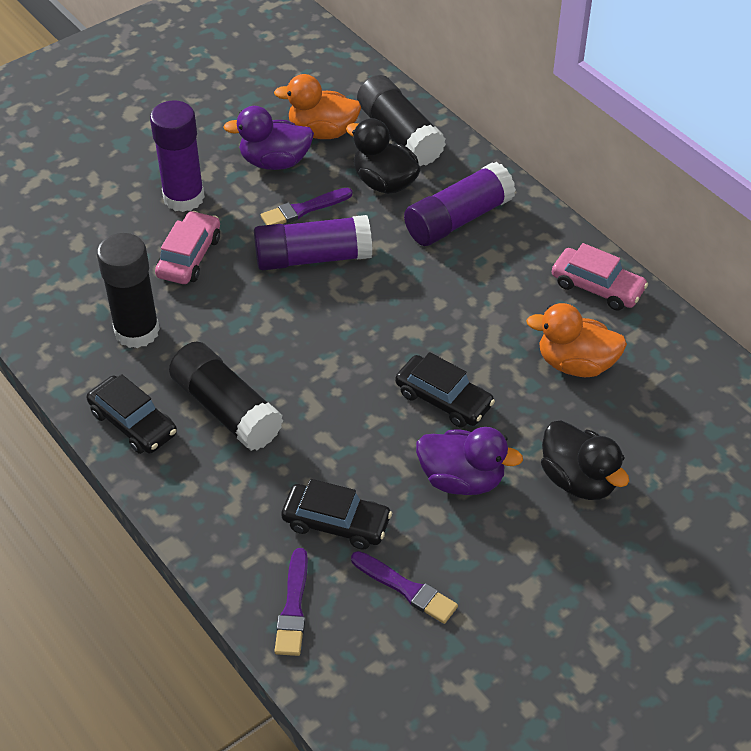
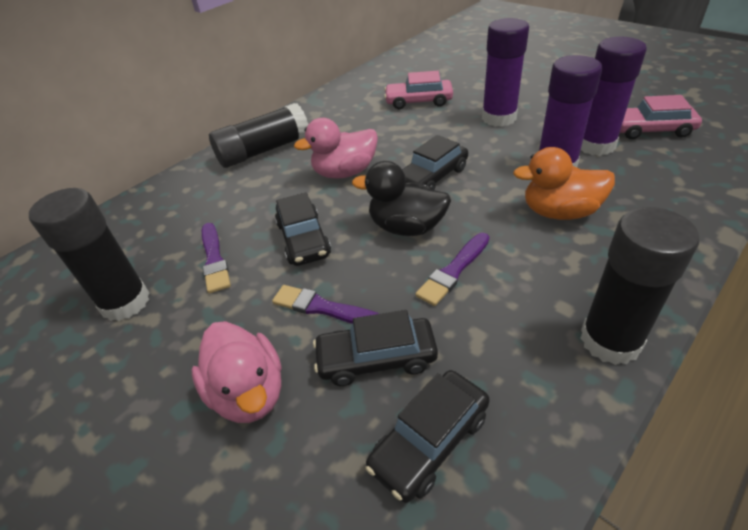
black car: [87,374,177,454] [281,479,392,550] [395,352,495,427] = 3 -> [275,192,331,266] [313,310,438,386] [366,370,490,503] [402,135,468,190] = 4
black duck: [346,118,420,194] [541,420,629,500] = 2 -> [352,161,451,236] = 1
orange duck: [274,74,361,139] [526,303,627,377] = 2 -> [513,147,615,220] = 1
pink duck: none = 0 -> [192,321,282,423] [294,118,378,178] = 2
purple duck: [224,106,314,170] [416,427,523,495] = 2 -> none = 0

